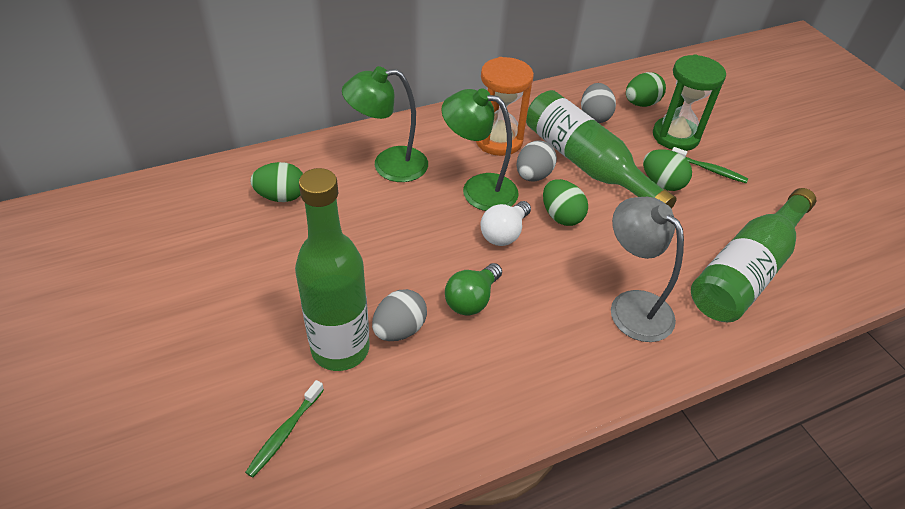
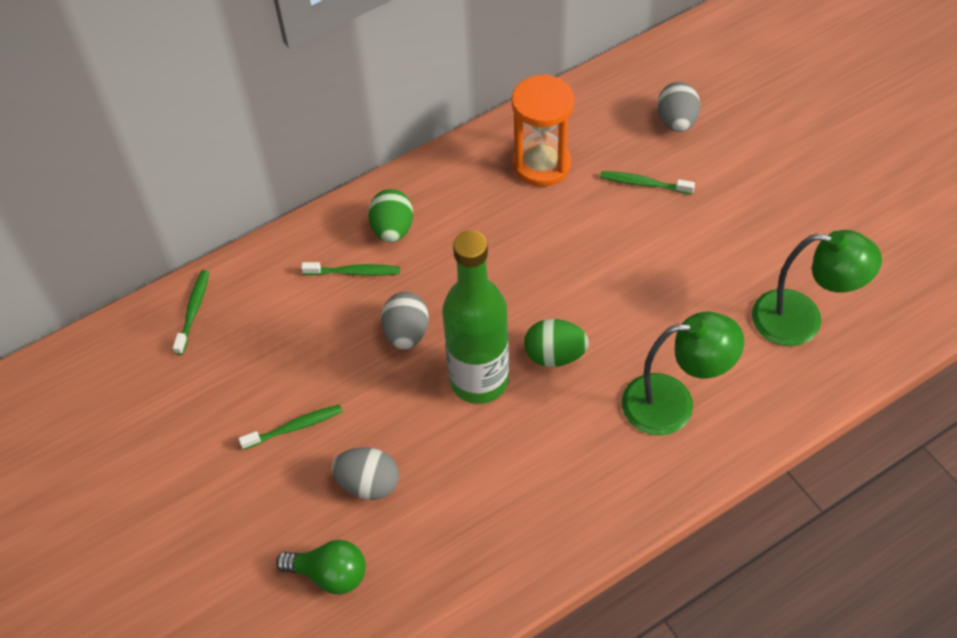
green bottle: [295,168,370,371] [526,90,677,209] [691,188,816,322] = 3 -> [442,231,509,404] = 1
green egg: [250,162,303,202] [543,179,588,226] [626,72,666,107] [643,149,692,191] = 4 -> [368,189,413,243] [524,319,589,367] = 2
green hourglass: [653,54,726,151] = 1 -> none = 0
green toothbrush: [245,380,324,478] [672,147,748,183] = 2 -> [173,270,209,355] [238,405,343,450] [301,262,400,276] [600,171,695,194] = 4
grey lamp: [611,197,684,342] = 1 -> none = 0
white light bulb: [480,201,531,246] = 1 -> none = 0

